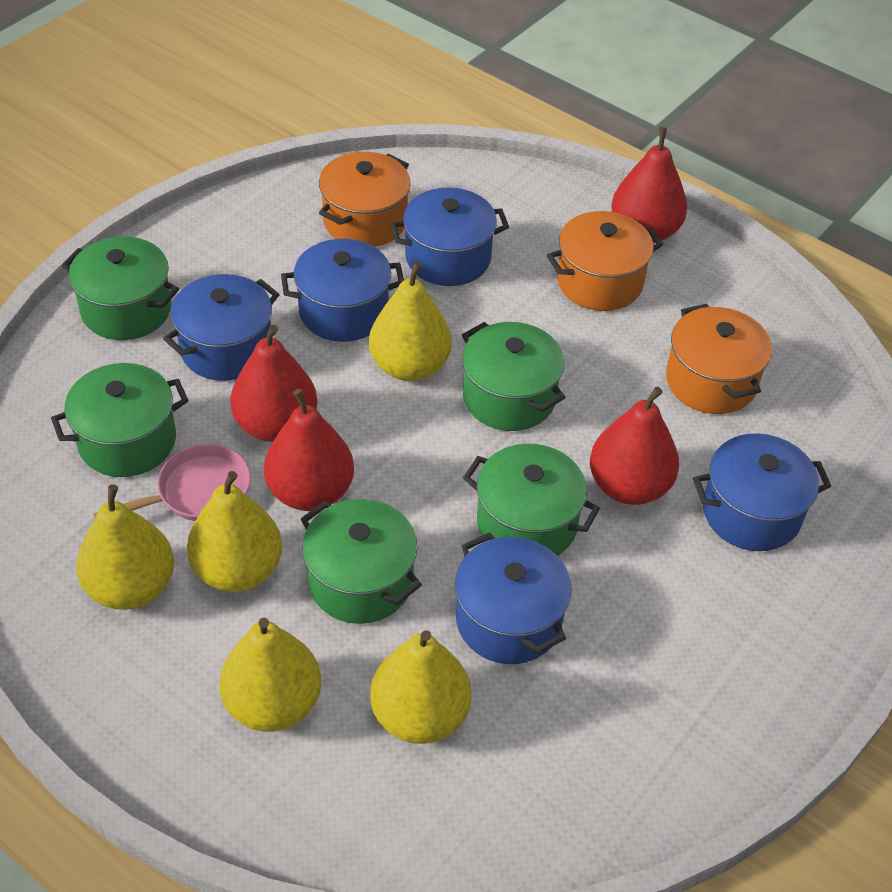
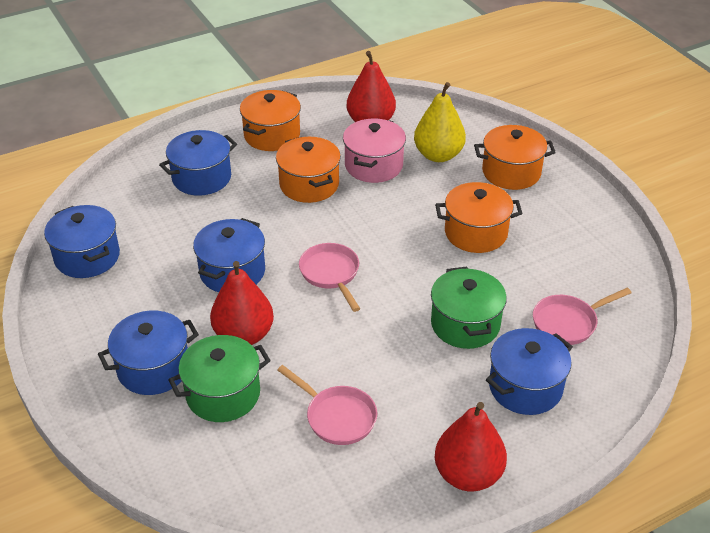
green pot: [51,363,188,477] [62,237,179,340] [301,499,422,624] [462,322,565,431] [463,444,600,556] = 5 -> [168,335,271,422] [431,266,507,349] = 2
orange pot: [319,152,411,247] [546,211,663,311] [666,304,772,414] = 3 -> [240,90,301,151] [276,137,341,203] [435,182,523,253] [474,125,556,190] = 4
pink pan: [93,444,251,521] = 1 -> [277,365,377,445] [299,243,360,312] [533,288,631,345] = 3
pink pot: none = 0 -> [343,118,406,183] = 1
red pear: [230,325,317,442] [264,389,354,511] [590,387,679,505] [611,127,687,243] = 4 -> [210,261,274,345] [347,51,396,122] [435,402,507,492] = 3
yellow pear: [76,484,174,610] [187,471,282,592] [219,618,321,732] [369,262,452,381] [370,630,471,744] = 5 -> [414,82,466,162] = 1

